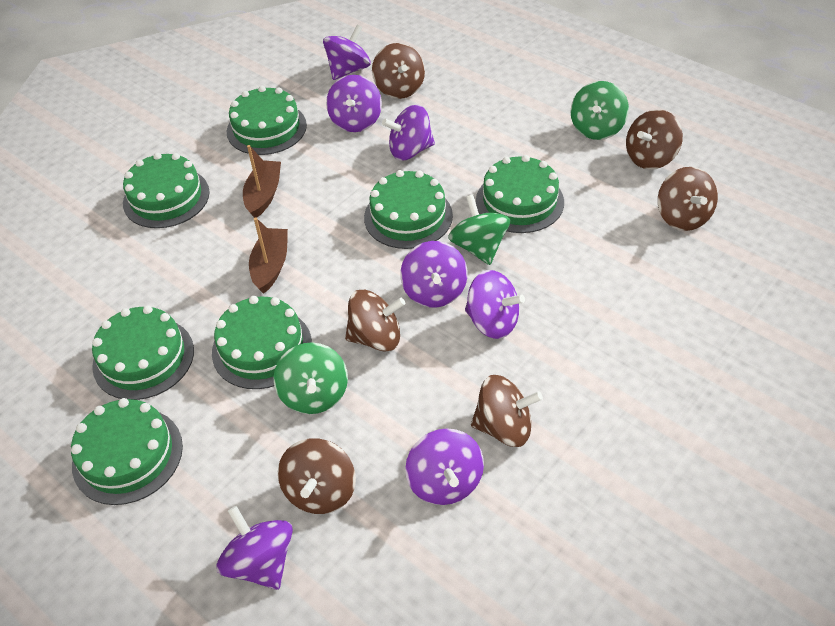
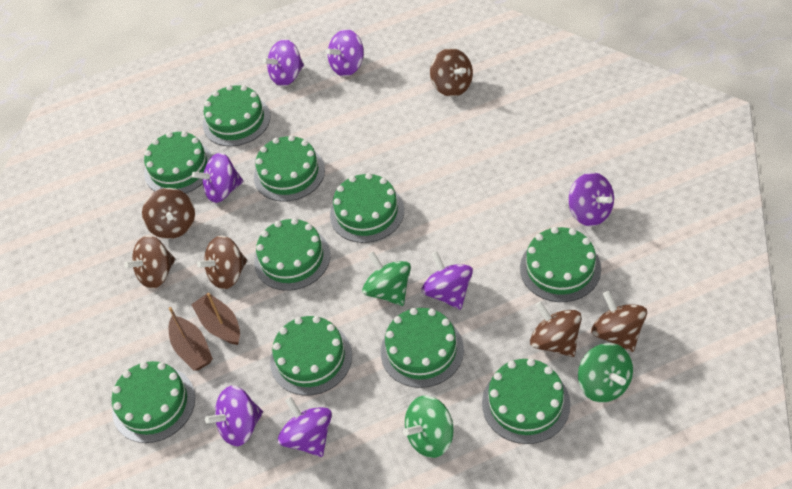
green cake: [71,398,183,505] [92,305,194,400] [123,153,210,228] [212,296,312,389] [227,86,307,155] [364,170,453,249] [476,155,564,233] = 7 -> [112,361,195,443] [144,131,213,193] [203,85,270,146] [254,135,325,202] [254,218,330,291] [270,316,352,395] [330,173,404,243] [381,308,464,388] [482,358,570,444] [520,227,601,302] = 10

